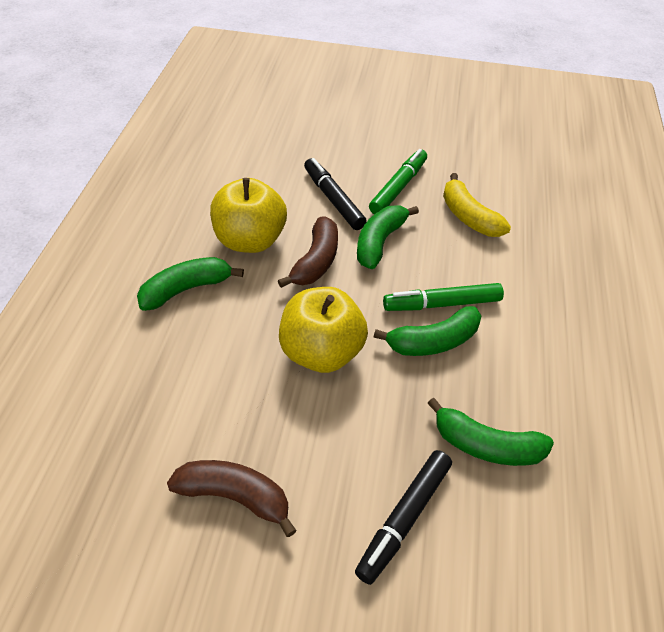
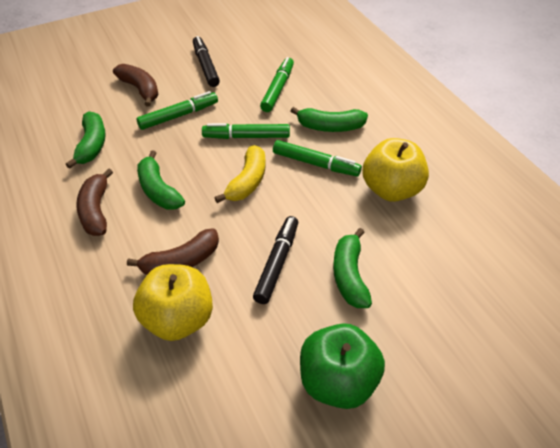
brown banana: [167,460,297,537] [278,217,338,288] = 2 -> [76,168,113,236] [113,64,159,107] [127,228,219,275] = 3
green apple: none = 0 -> [300,323,385,409] = 1
green marker: [369,149,427,214] [383,283,504,311] = 2 -> [137,91,218,130] [202,123,290,139] [260,57,294,112] [273,140,362,177] = 4

